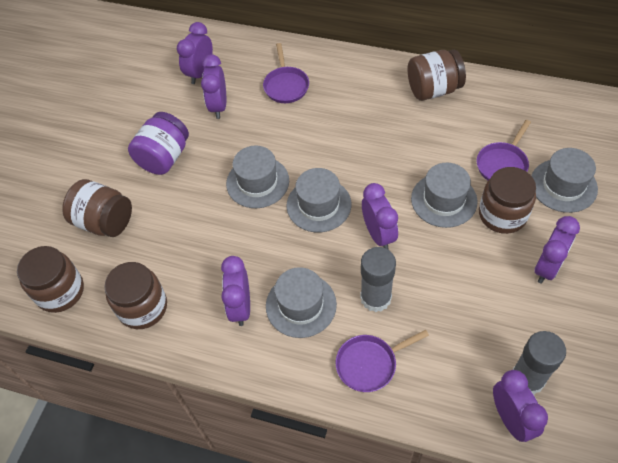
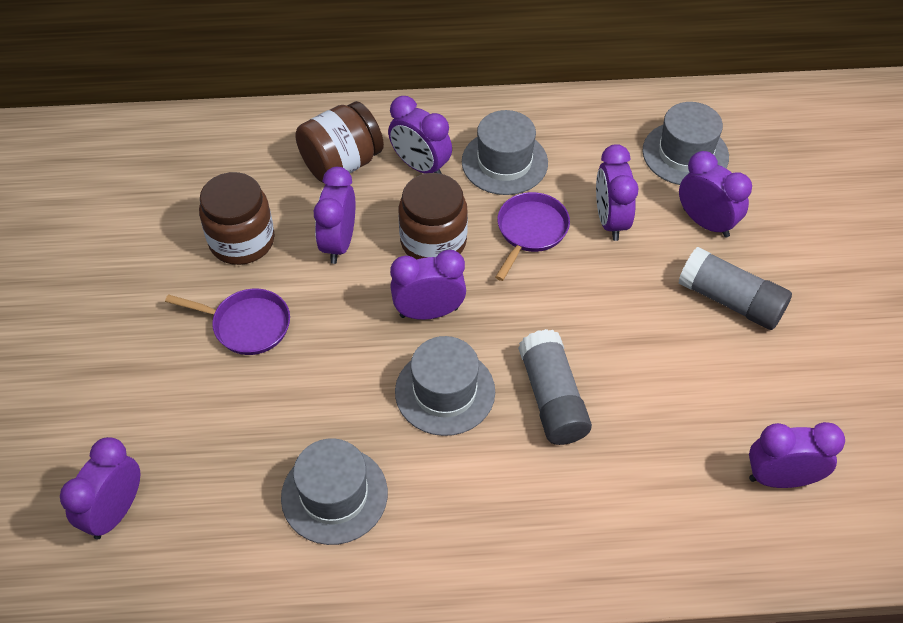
brown jar: [17,246,84,313] [62,179,132,237] [104,262,167,329] [407,50,466,101] [479,167,536,234] = 5 -> [199,172,275,265] [295,101,384,183] [399,173,468,260] = 3
grey hat: [226,146,289,208] [266,267,337,338] [286,168,351,232] [411,163,478,228] [531,148,598,213] = 5 -> [281,438,388,545] [395,336,495,436] [462,110,548,195] [642,102,729,185] = 4
purple clock: [177,22,213,84] [201,54,226,119] [221,256,250,326] [362,183,398,249] [493,370,548,442] [534,216,580,283] = 6 -> [60,437,140,540] [314,167,355,264] [388,96,452,174] [390,250,466,320] [596,144,638,241] [679,151,752,238] [749,422,845,488] = 7
purple jar: [128,112,189,175] = 1 -> none = 0
purple pan: [263,43,309,103] [336,330,429,392] [477,120,531,180] = 3 -> [165,289,290,355] [495,192,570,281] = 2

